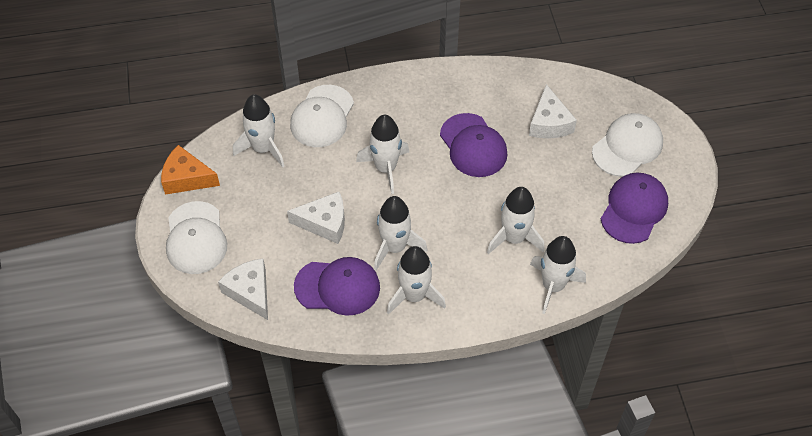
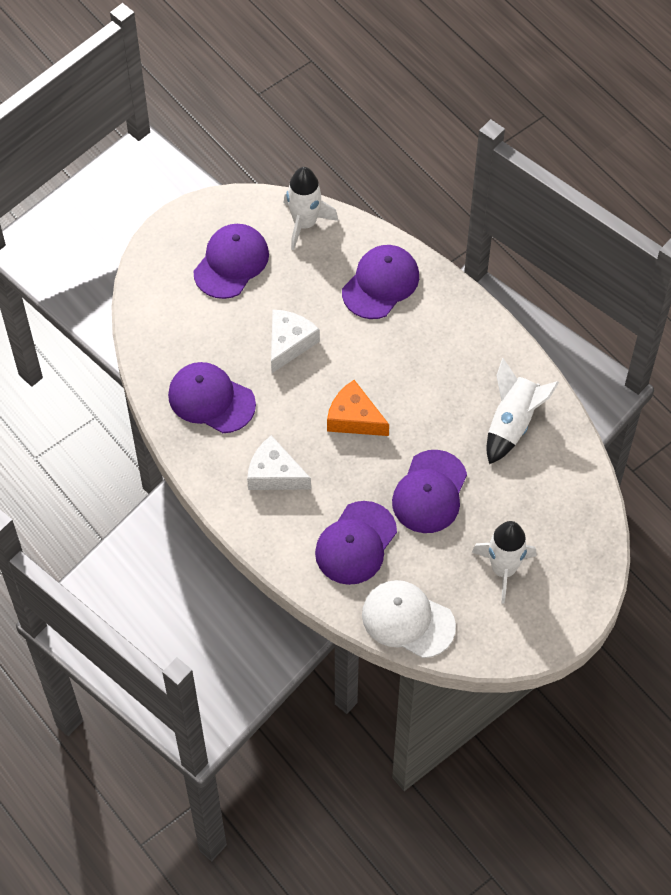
purple cap: [294,257,380,316] [440,113,508,177] [601,173,668,244] = 3 -> [168,362,256,433] [193,224,269,299] [315,501,397,585] [342,245,419,319] [392,450,467,533] = 5
white cap: [166,201,227,274] [290,85,354,147] [592,113,663,177] = 3 -> [362,580,456,658] = 1
white cheese: [218,258,268,320] [287,192,345,244] [529,84,577,138] = 3 -> [247,435,311,490] [271,310,320,373] = 2
white rocket: [233,94,285,167] [356,115,409,194] [374,196,427,270] [387,246,446,315] [487,187,544,254] [530,236,586,314] = 6 -> [284,167,338,250] [472,521,537,604] [486,358,559,464] = 3

